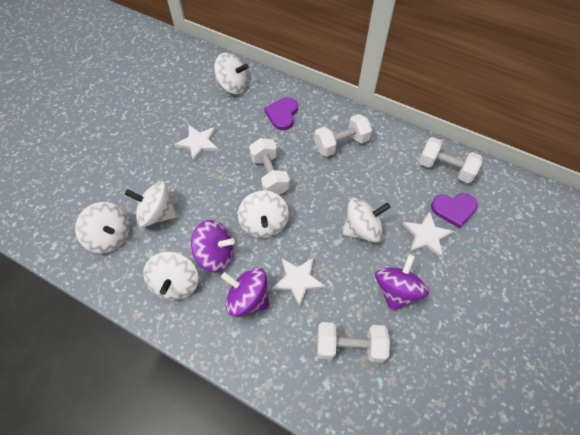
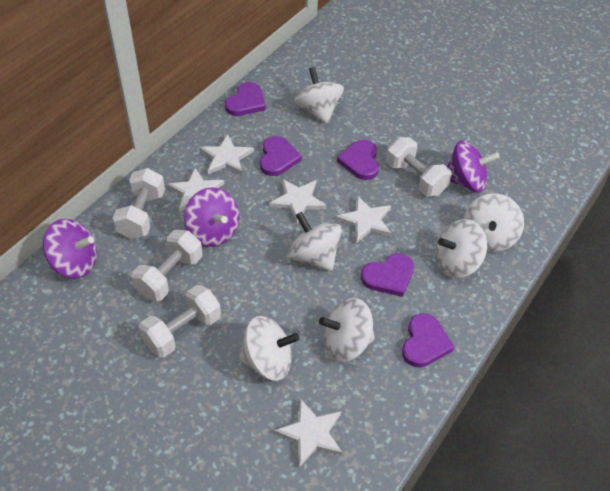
purple heart: [264,97,298,130] [431,193,478,228] = 2 -> [225,82,266,116] [260,136,302,176] [337,140,379,180] [361,253,414,297] [402,313,454,368] = 5
white star: [174,125,219,162] [272,257,326,307] [403,211,454,258] = 3 -> [167,168,224,212] [199,134,254,175] [269,179,327,223] [274,399,342,468] [336,196,392,243] = 5

